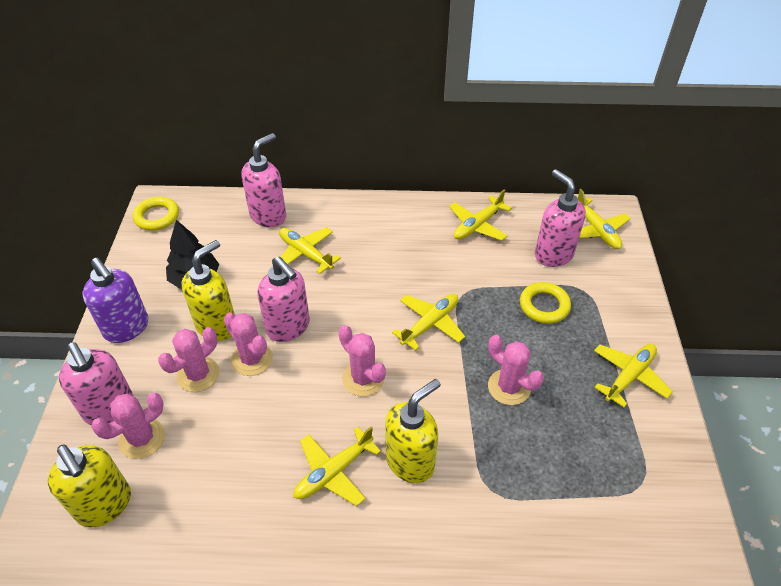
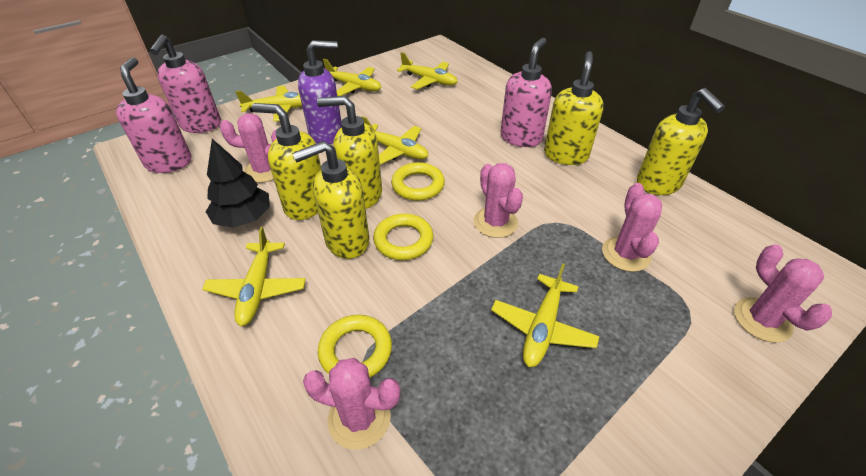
pink soap dispenser: [59,342,134,425] [241,133,286,227] [257,256,310,342] [535,169,586,267] = 4 -> [116,57,192,173] [150,35,221,133] [501,38,552,147] = 3
yellow ring: [133,197,179,231] [520,282,571,324] = 2 -> [318,315,392,378] [373,214,434,260] [391,162,445,201] = 3
yellow soap dispenser: [48,444,131,527] [182,240,235,341] [385,379,441,483] = 3 -> [252,103,321,220] [292,141,369,259] [317,96,382,209] [544,51,604,165] [637,88,725,195] = 5

